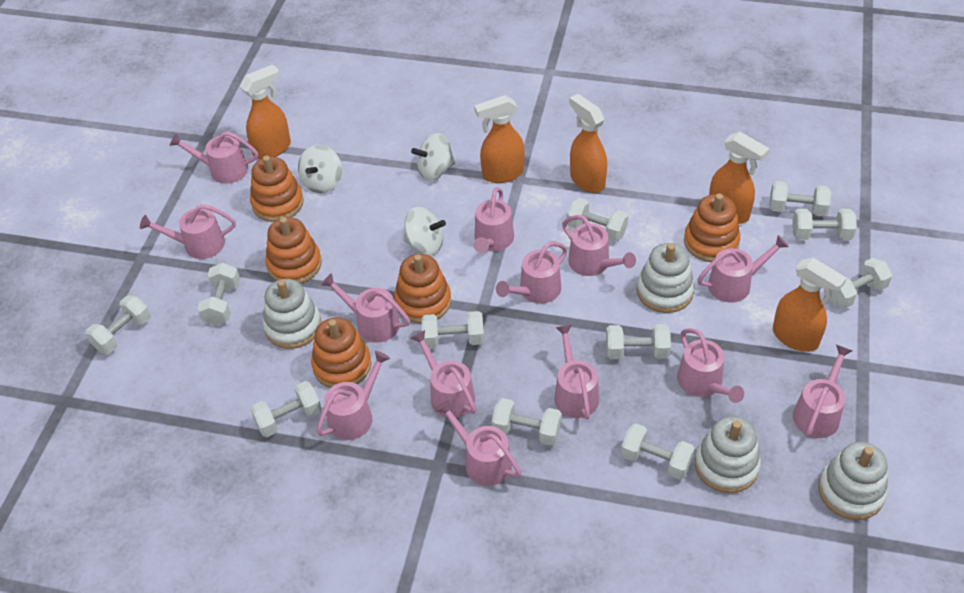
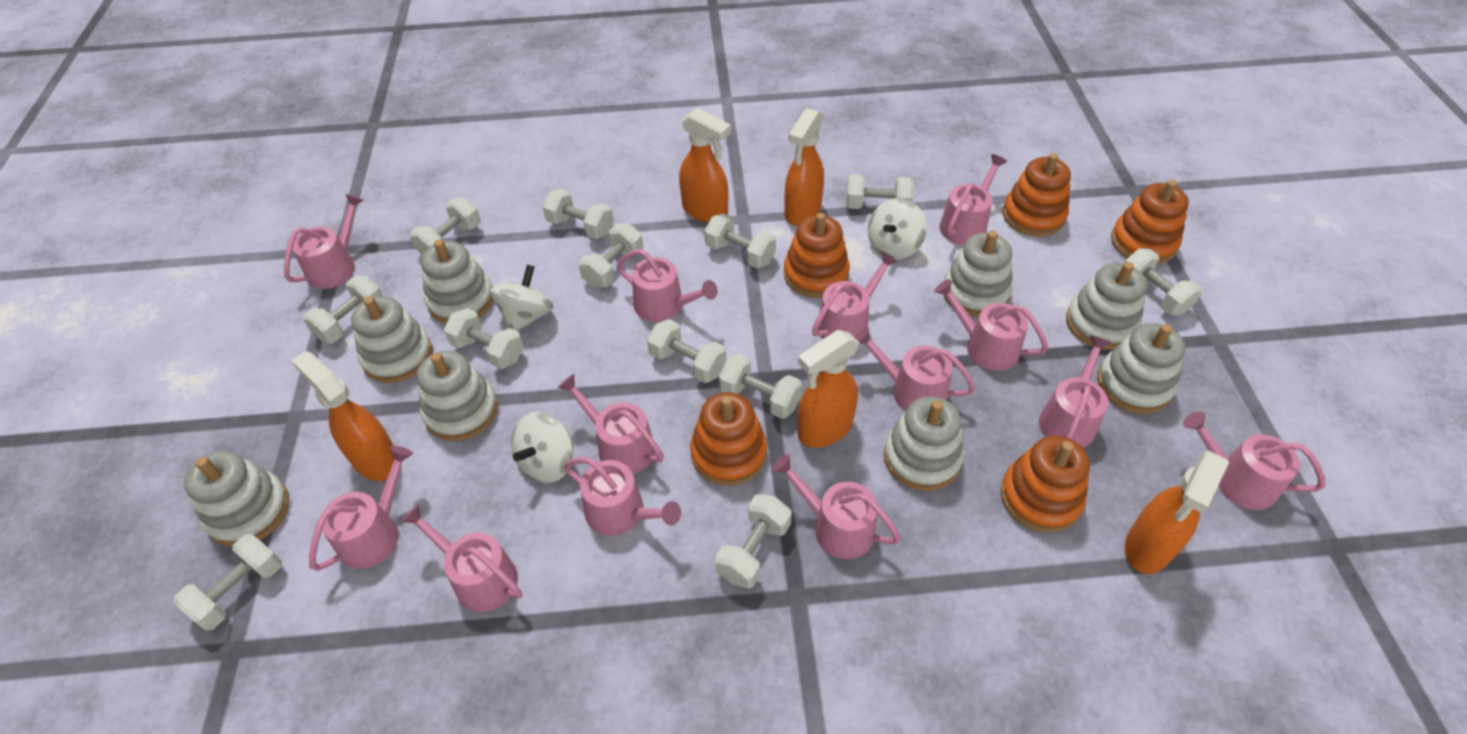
white dumbbell: [85,296,151,354] [197,263,240,325] [250,381,322,437] [421,311,484,348] [492,398,562,446] [567,197,628,242] [606,324,671,359] [621,423,695,480] [769,181,831,217] [792,209,857,240] [830,258,892,308] = 11 -> [173,534,282,631] [303,276,383,343] [410,197,480,255] [444,308,524,369] [542,189,614,239] [578,223,643,288] [647,319,726,383] [705,213,776,269] [715,494,792,589] [719,353,802,419] [846,174,914,209] [1124,249,1202,315] = 12
white stacking toy: [263,279,321,349] [637,243,695,313] [695,416,761,493] [818,442,888,520] = 4 -> [184,451,289,547] [351,296,433,383] [417,351,498,441] [421,240,493,324] [884,396,964,491] [943,231,1013,317] [1066,262,1147,350] [1097,323,1185,414] = 8

